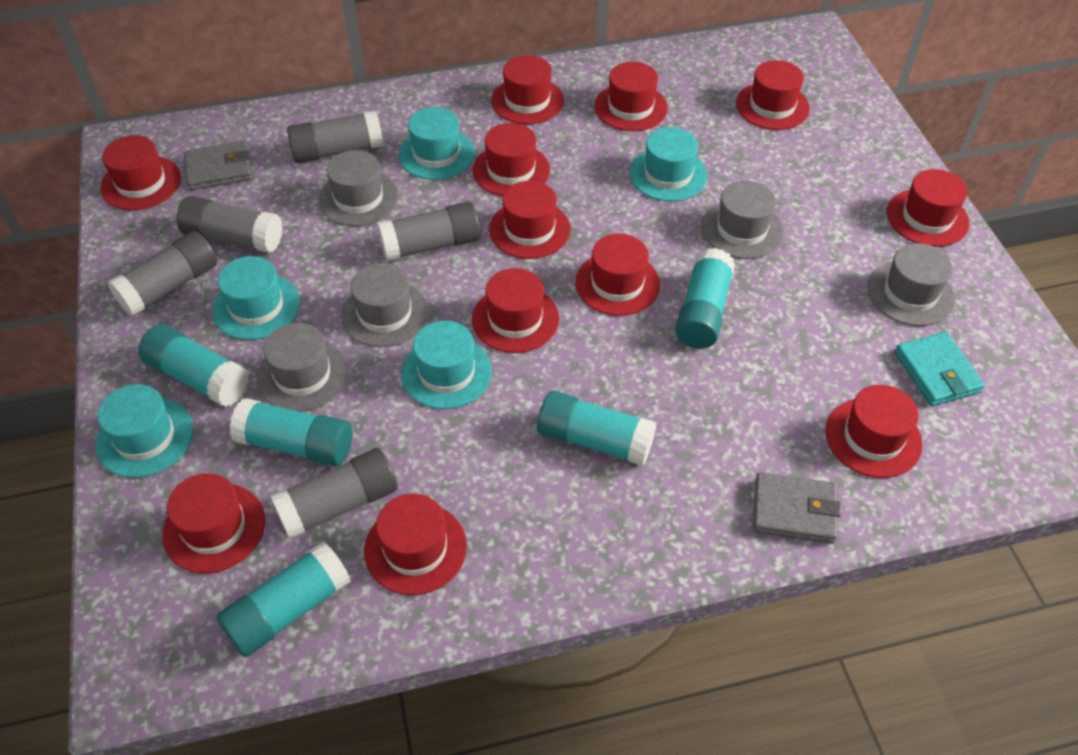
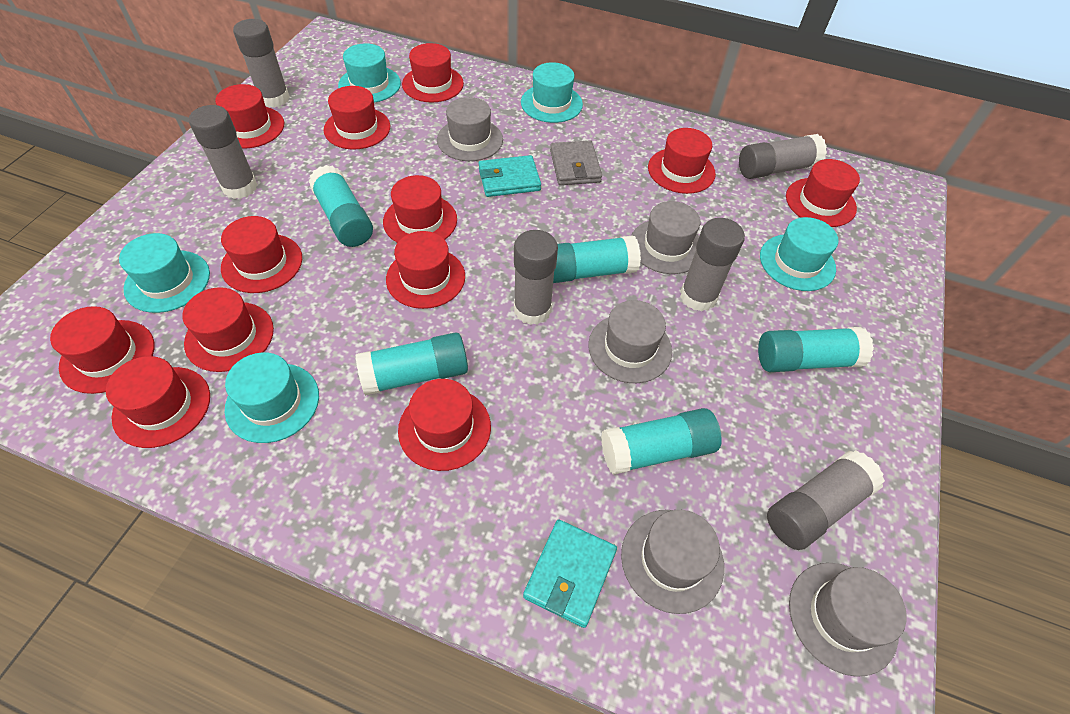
grey glue stick: [107,231,217,316] [177,196,283,253] [270,448,397,540] [287,110,383,163] [377,202,481,261] = 5 -> [189,105,258,199] [233,19,290,108] [514,230,558,325] [680,218,745,312] [739,134,827,179] [767,450,885,550] = 6
grey wallet: [184,141,252,190] [753,472,841,544] = 2 -> [550,140,602,185] = 1
turquoise wallet: [895,332,985,406] = 1 -> [478,155,541,197] [523,520,617,628] = 2

